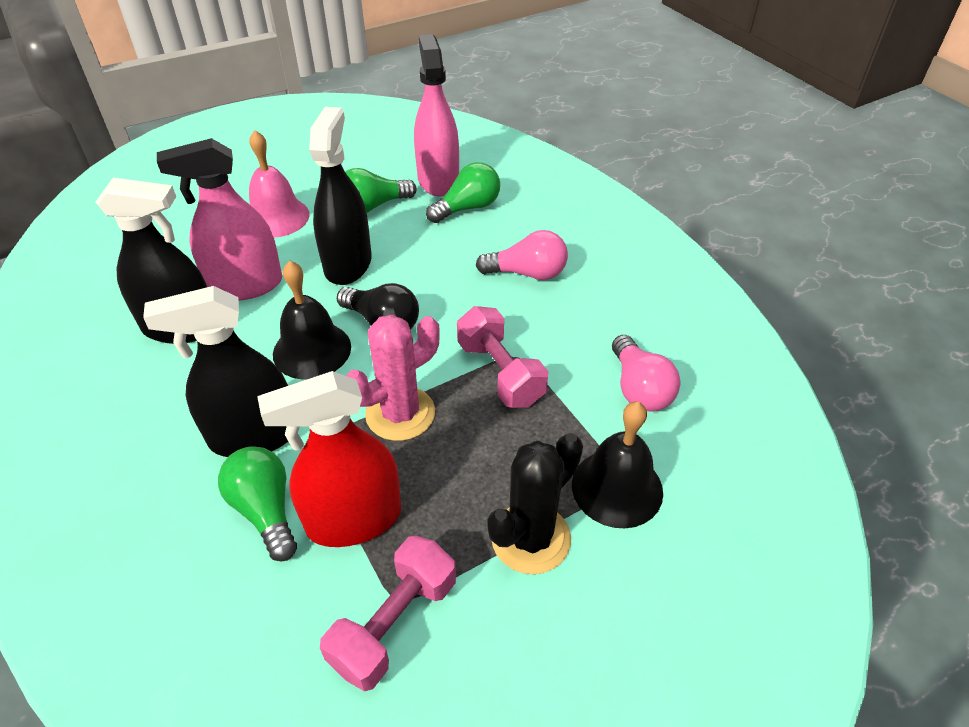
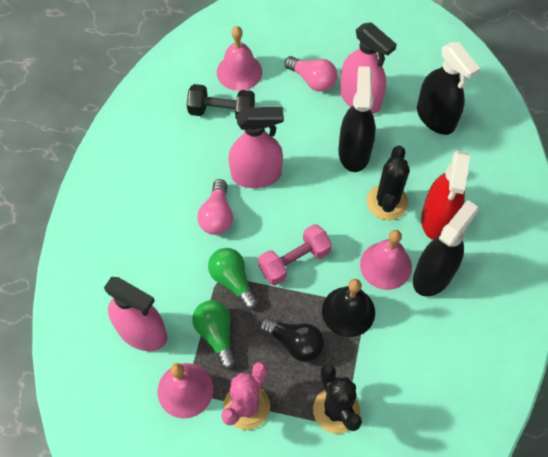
black bell: [273,261,351,379] [572,402,663,528] = 2 -> [322,279,375,337] = 1
black cactus: [487,433,583,574] = 1 -> [313,364,362,434] [367,146,410,220] = 2
black dumbbell: none = 0 -> [187,84,255,119] = 1
green light bulb: [218,446,297,561] [345,168,417,213] [426,162,500,223] = 3 -> [192,300,236,370] [208,248,258,310] = 2
pink bell: [249,130,310,238] = 1 -> [157,363,213,418] [217,26,262,91] [360,230,412,290] = 3
pink dumbbell: [320,536,456,691] [457,306,548,408] = 2 -> [258,224,332,286] = 1
pink spray bottle: [157,138,282,301] [414,34,459,197] = 2 -> [104,277,167,351] [228,107,284,188] [340,22,397,114] = 3

